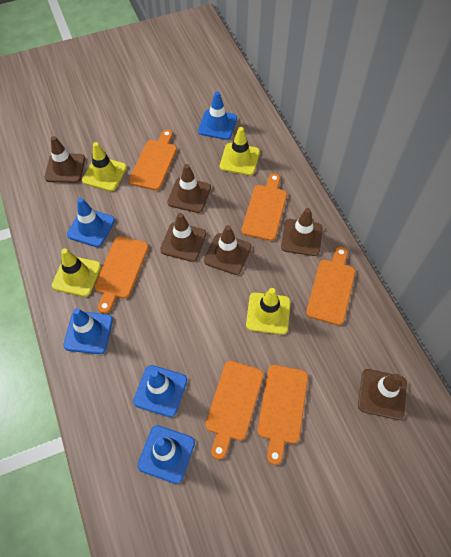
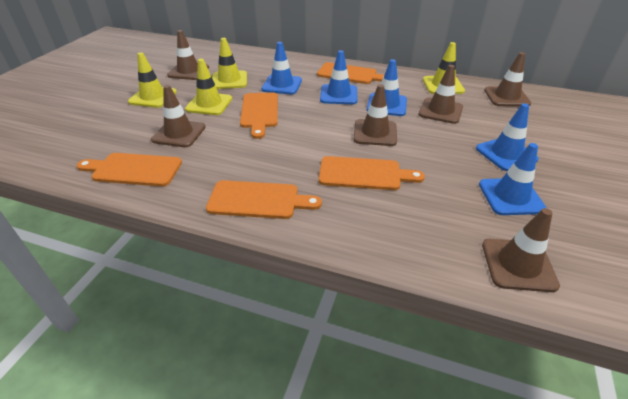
orange cutting board: [94,236,149,314] [129,129,177,190] [205,361,263,460] [242,173,287,241] [257,365,308,465] [306,247,355,325] = 6 -> [77,153,182,187] [206,180,322,219] [240,92,278,139] [317,62,384,84] [319,156,425,190] = 5

